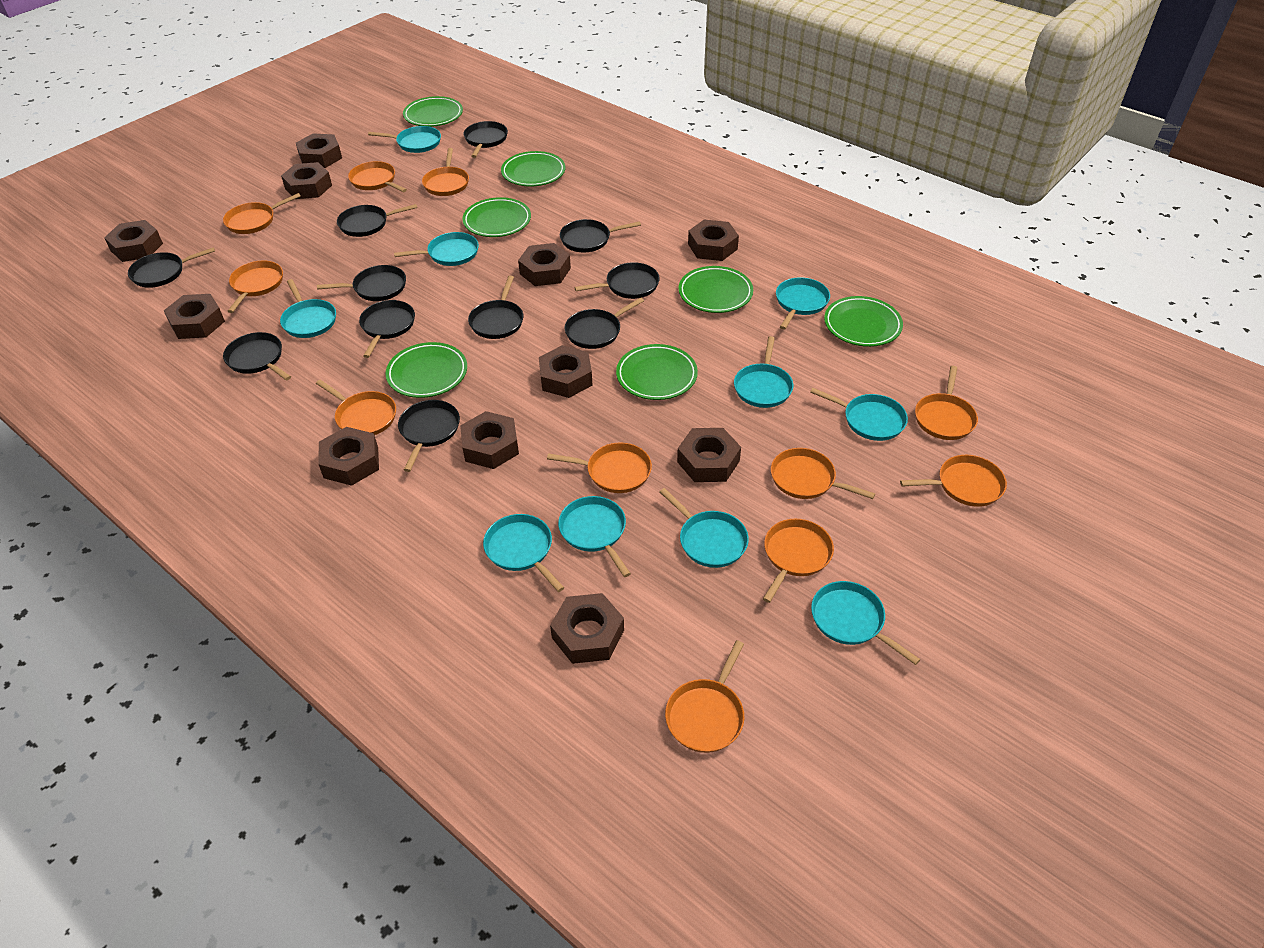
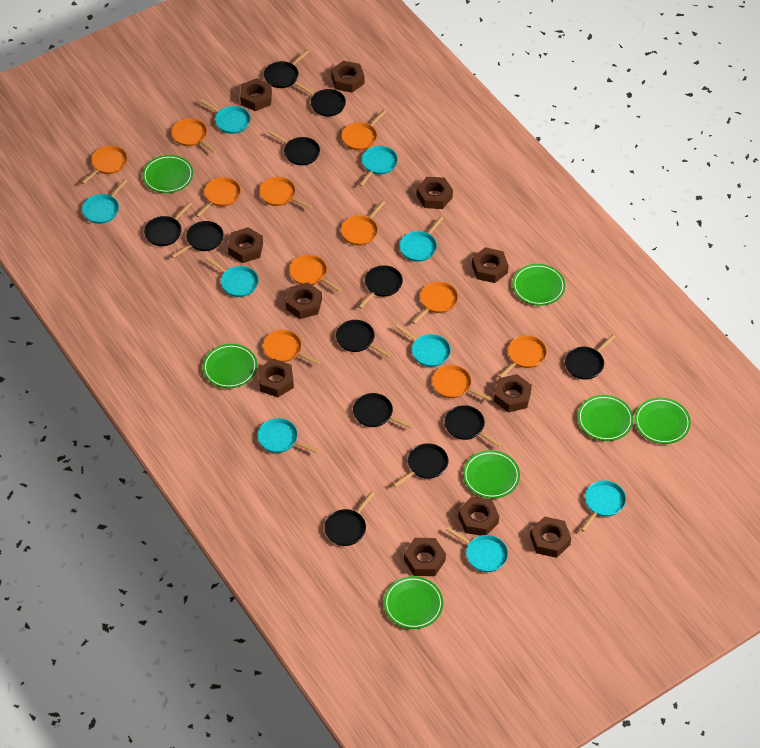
black pan: [128,247,215,288] [223,332,291,381] [317,265,406,301] [337,204,417,237] [359,300,415,358] [398,400,460,472] [464,121,508,158] [468,276,523,339] [560,219,641,252] [565,297,644,349] [574,262,660,299] = 11 -> [144,202,192,246] [171,221,224,258] [264,50,309,88] [268,130,320,165] [295,82,346,116] [324,492,374,546] [336,320,391,357] [353,393,414,429] [358,265,403,309] [393,443,448,487] [445,405,501,447] [565,334,616,380] = 12
turquoise pan: [280,279,336,338] [368,126,441,153] [394,232,479,266] [483,514,564,592] [558,496,631,577] [660,488,749,568] [734,336,793,408] [776,277,830,330] [810,388,908,441] [811,581,921,665] = 10 -> [82,179,127,224] [200,99,250,134] [206,257,259,297] [257,418,319,453] [359,146,398,186] [396,325,451,367] [399,216,444,262] [446,527,508,572] [581,480,626,532] = 9

